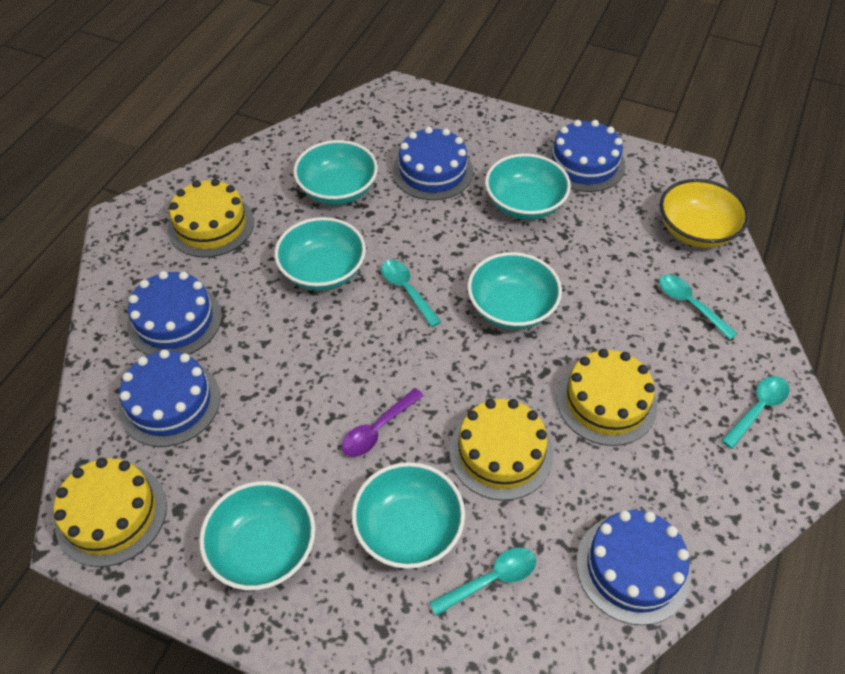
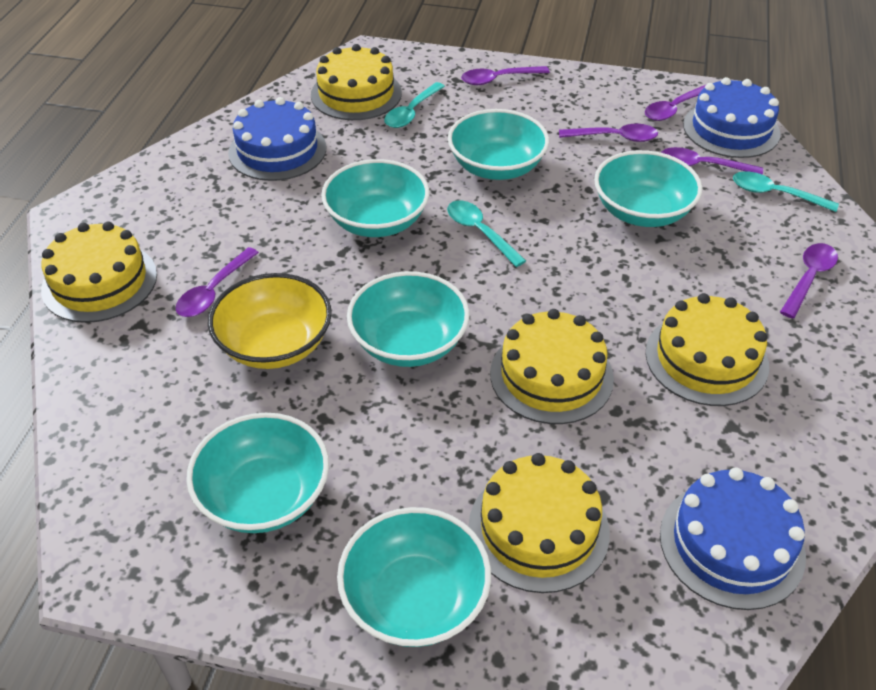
blue cake: [119,349,220,447] [127,271,222,355] [392,127,473,200] [545,120,626,192] [576,510,691,625] = 5 -> [228,97,326,181] [660,467,806,610] [683,77,780,158] = 3
purple spoon: [342,388,424,457] = 1 -> [176,247,259,317] [461,66,550,85] [559,124,658,142] [645,85,705,121] [661,147,763,175] [780,243,838,318] = 6
turquoise spoon: [381,260,441,327] [429,547,536,616] [659,274,737,339] [721,376,790,449] = 4 -> [384,82,445,128] [447,200,526,267] [733,171,839,212] = 3
yellow cake: [54,458,167,567] [168,179,254,257] [449,399,553,500] [557,349,657,446] = 4 -> [41,222,157,323] [311,44,402,120] [468,453,610,593] [490,309,614,424] [645,293,769,406] = 5

